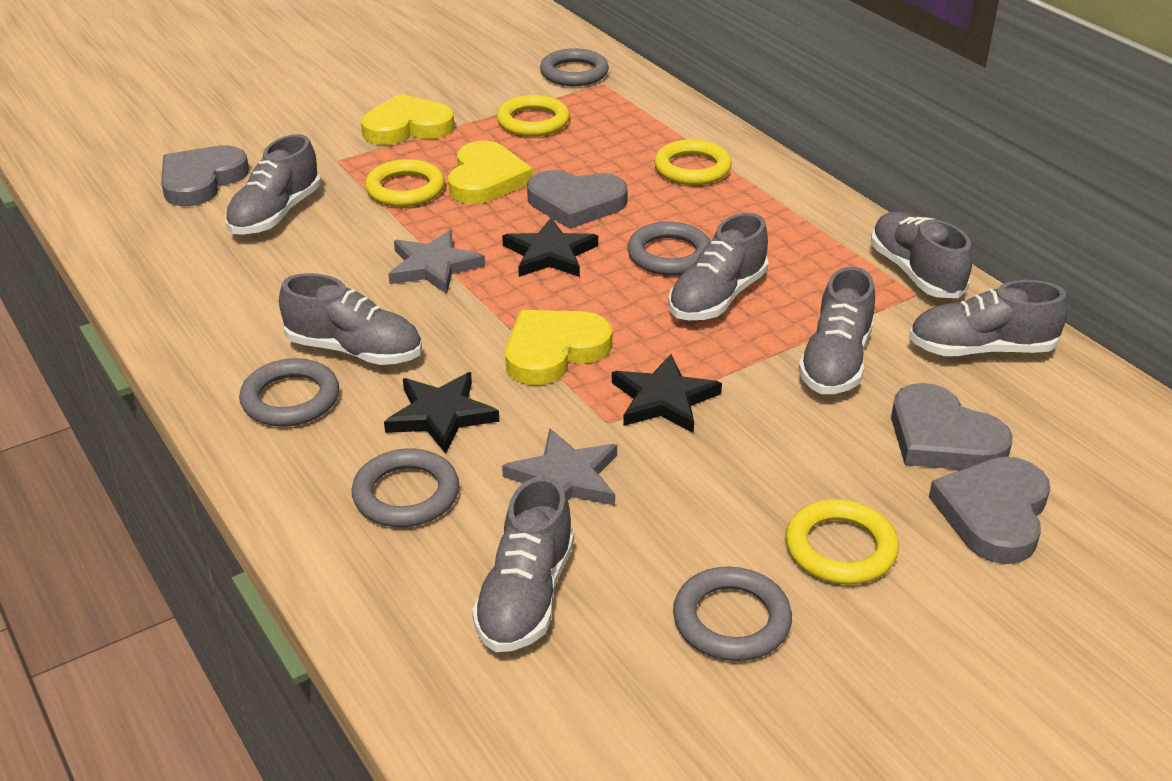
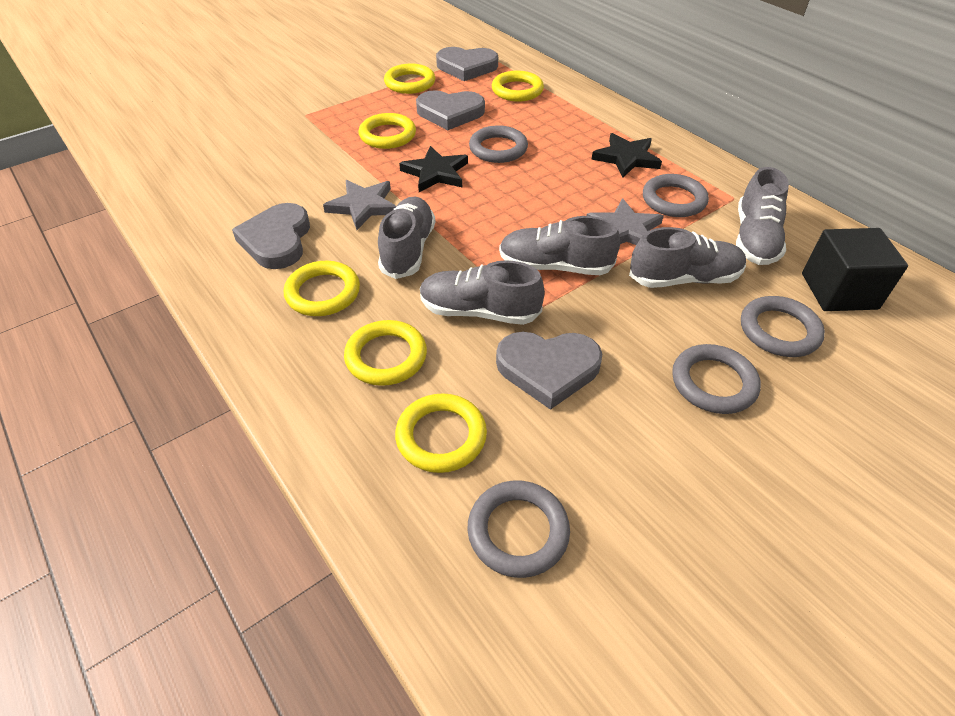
black cube: none = 0 -> [802,228,908,311] = 1
black star: [384,372,499,454] [502,218,598,277] [612,354,722,433] = 3 -> [399,146,468,192] [591,133,662,177] = 2
grey shoe: [225,134,321,235] [279,273,422,365] [472,476,574,652] [668,213,768,320] [798,267,875,394] [871,212,972,298] [909,280,1068,356] = 7 -> [378,197,435,279] [420,260,545,325] [499,216,620,275] [629,227,746,288] [736,167,789,265] = 5
yellow heart: [361,94,454,145] [448,141,533,204] [505,310,612,385] = 3 -> none = 0
yellow ring: [365,159,445,207] [497,95,570,137] [654,139,732,185] [785,499,899,585] = 4 -> [284,261,360,316] [344,320,427,386] [358,113,416,149] [384,64,435,94] [395,393,487,473] [492,71,544,102] = 6

